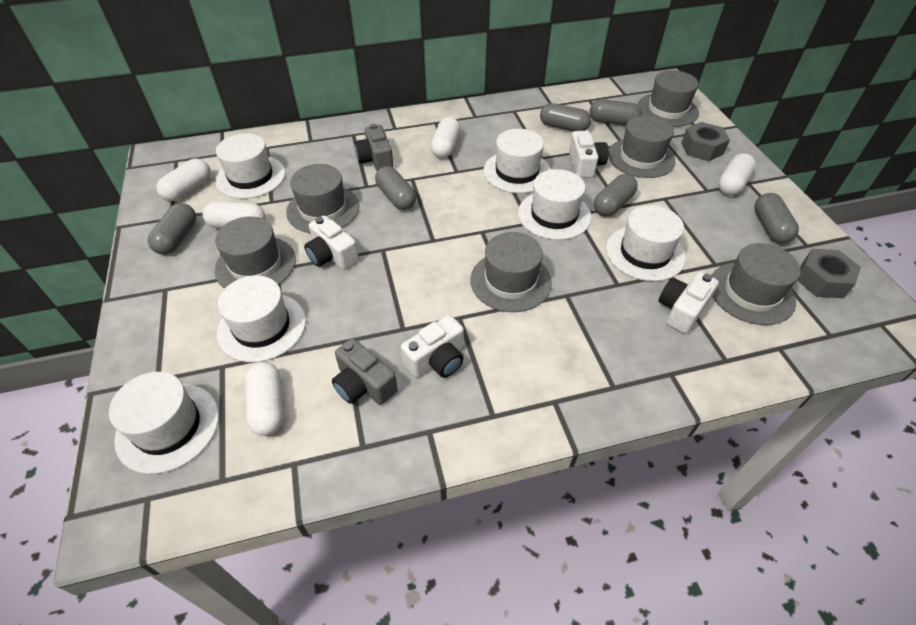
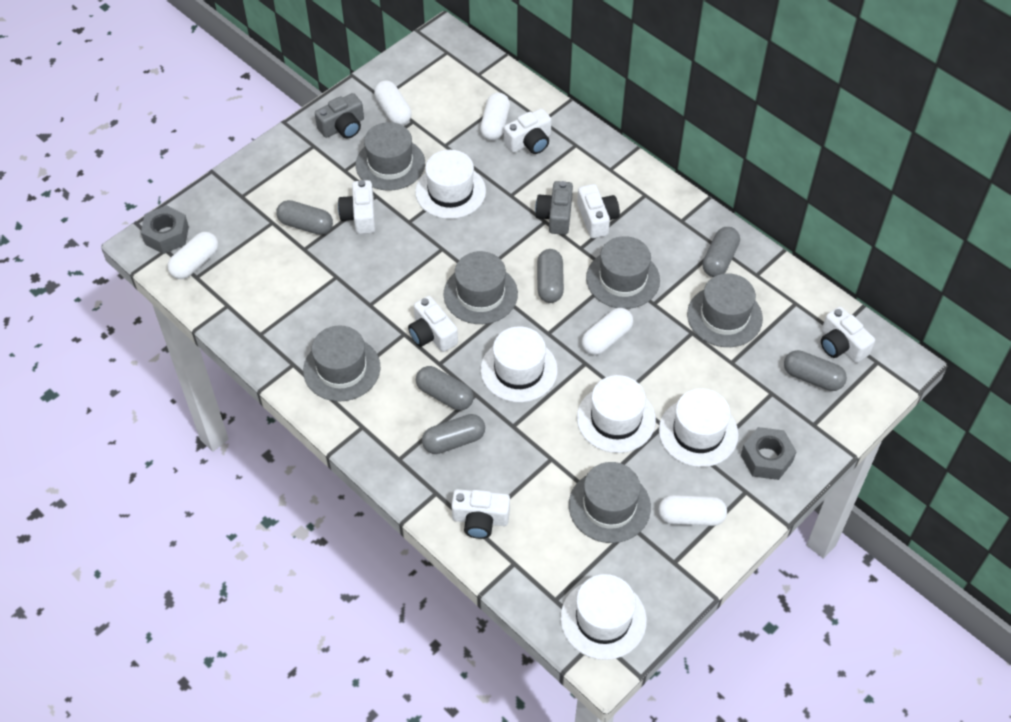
white camera: [304,216,359,270] [401,315,464,378] [569,131,609,178] [659,272,719,334] = 4 -> [338,180,375,234] [408,296,458,352] [451,489,510,539] [504,109,551,154] [577,184,620,238] [821,307,875,363] = 6
white hat: [109,372,219,474] [215,133,285,199] [217,276,306,362] [483,129,551,193] [518,169,591,240] [606,205,686,281] = 6 -> [415,150,486,219] [481,326,558,402] [560,574,647,660] [577,375,656,453] [659,389,739,467] = 5

